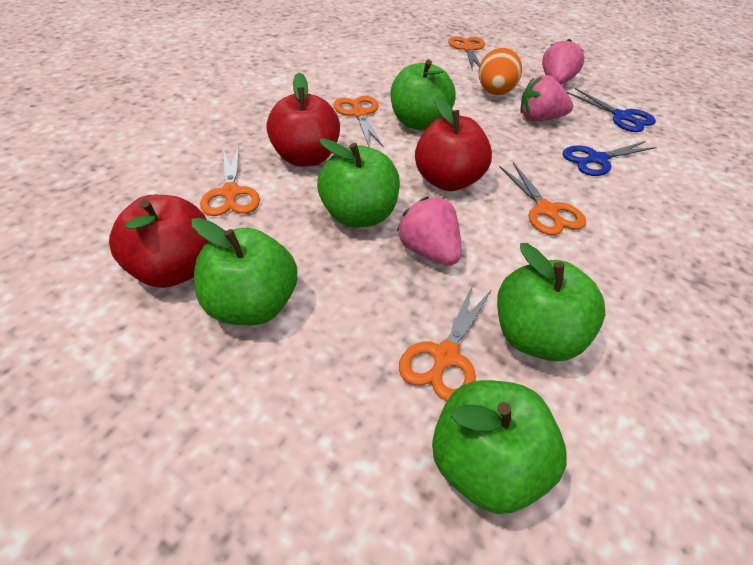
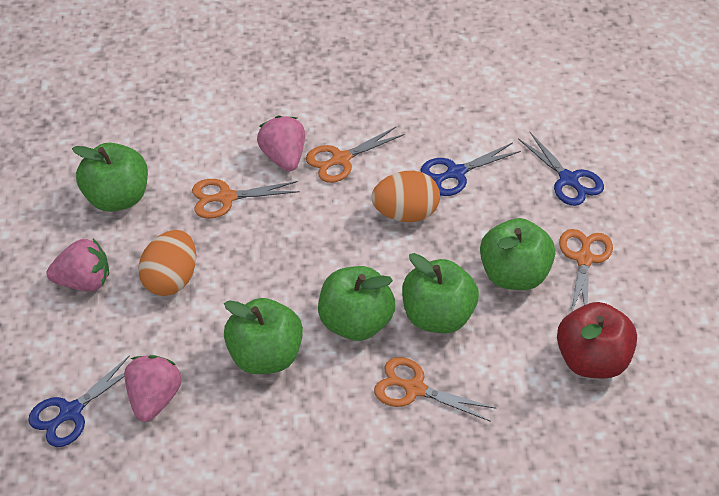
blue scissors: [562,141,657,176] [567,88,656,132] = 2 -> [28,355,130,447] [420,143,521,196] [518,132,604,206] = 3
orange egg: [478,48,522,95] = 1 -> [138,230,196,296] [372,171,440,222] = 2
orange scissors: [200,146,260,216] [333,96,384,148] [399,284,492,401] [448,36,485,70] [499,162,586,235] = 5 -> [192,179,300,219] [306,127,405,183] [374,357,496,422] [559,229,613,312] = 4
red apple: [109,195,208,288] [266,72,340,167] [415,96,492,191] = 3 -> [557,302,637,378] = 1

